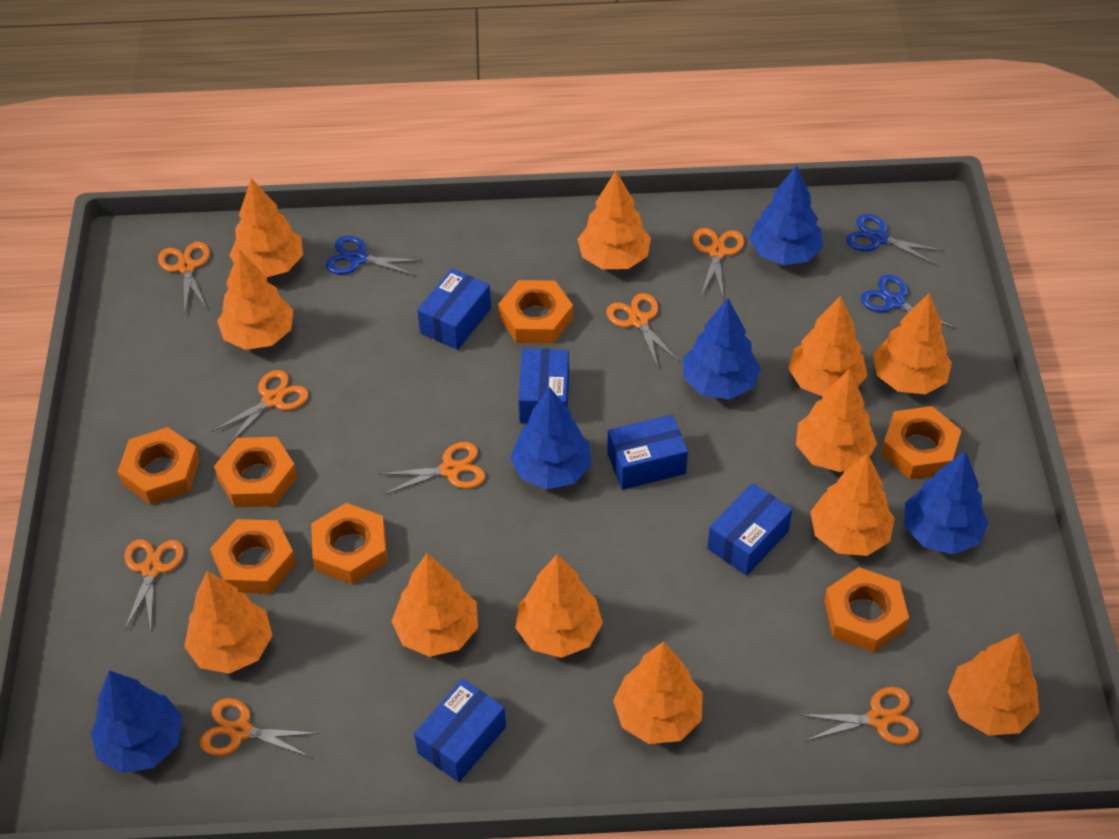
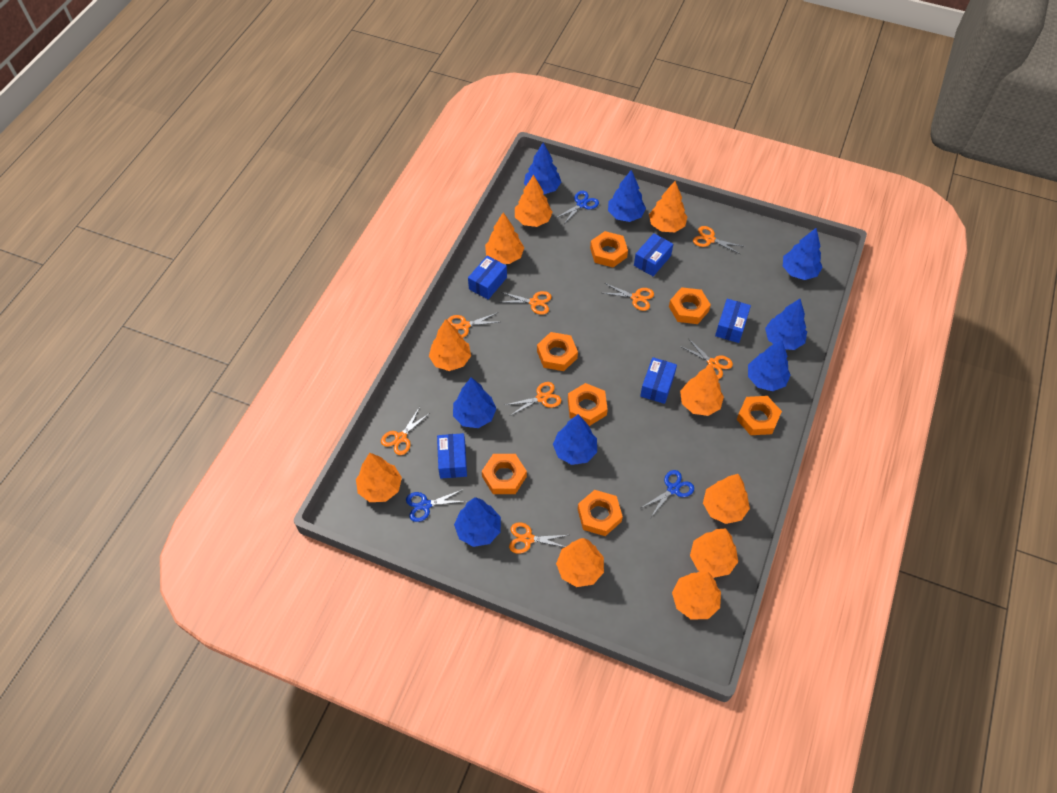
blue tree: [91,670,182,773] [510,387,591,489] [683,298,761,399] [749,165,823,265] [905,451,988,554] = 5 -> [453,377,496,428] [454,497,501,547] [524,143,561,195] [553,414,597,465] [608,170,646,222] [748,340,791,391] [765,299,807,350] [783,228,823,280] = 8
orange tree: [184,571,273,674] [217,249,293,350] [229,178,303,277] [391,554,478,657] [516,554,603,658] [577,171,651,269] [613,642,703,744] [788,296,867,396] [796,369,877,472] [810,453,895,556] [873,293,952,394] [948,633,1039,736] = 12 -> [356,453,402,502] [429,319,471,371] [485,212,524,264] [515,175,553,227] [556,538,604,587] [649,181,688,232] [672,571,721,619] [680,364,724,416] [690,529,738,578] [703,474,750,524] = 10

